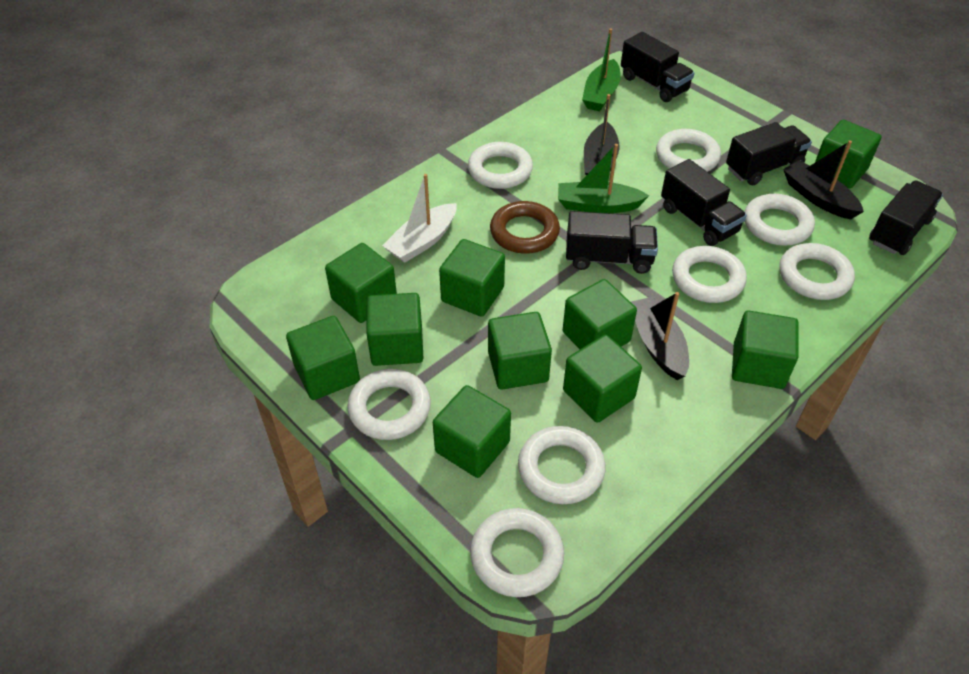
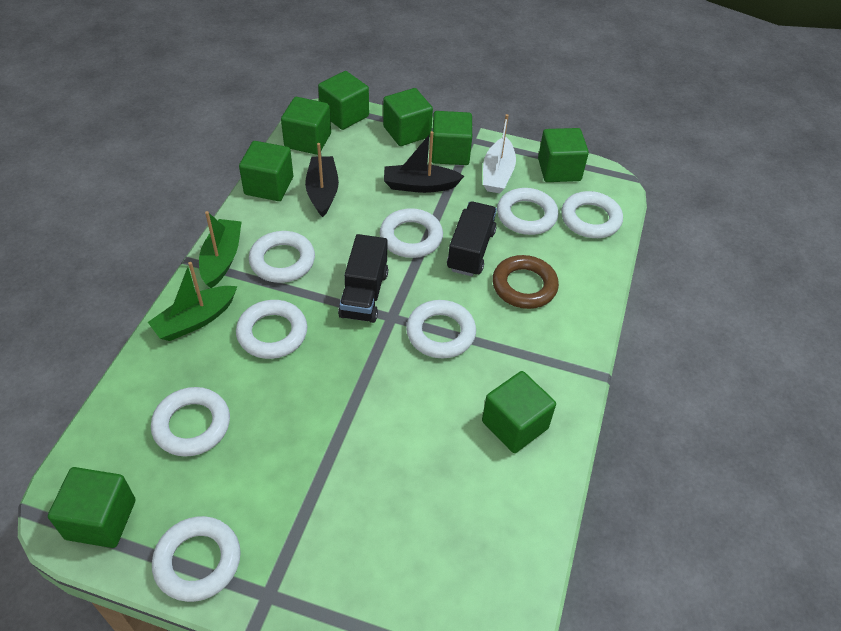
black boat: [584,94,619,175] [631,292,689,380] [783,140,864,219] = 3 -> [305,143,339,217] [384,131,464,193] = 2
black truck: [566,211,658,274] [621,32,694,102] [661,159,747,246] [726,122,812,186] [869,181,943,255] = 5 -> [338,234,388,323] [447,202,497,276] = 2
green cube: [286,316,360,400] [325,243,397,323] [366,293,423,366] [433,385,511,478] [439,239,505,317] [488,312,552,390] [563,279,637,349] [563,334,642,423] [732,310,799,389] [815,120,882,188] = 10 -> [48,467,136,548] [239,141,293,201] [281,97,331,155] [318,71,369,130] [383,88,433,146] [432,111,472,165] [482,371,556,453] [538,128,589,182] = 8

